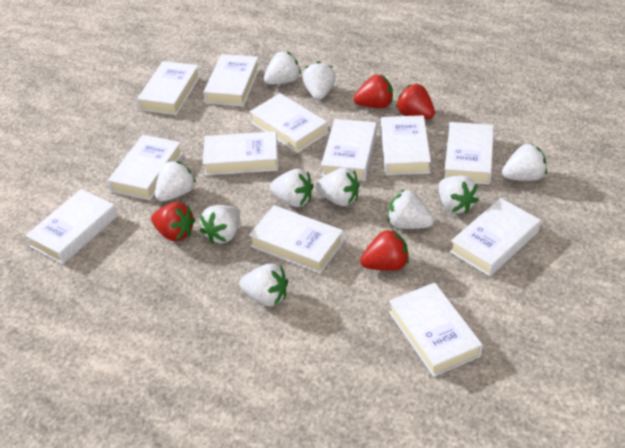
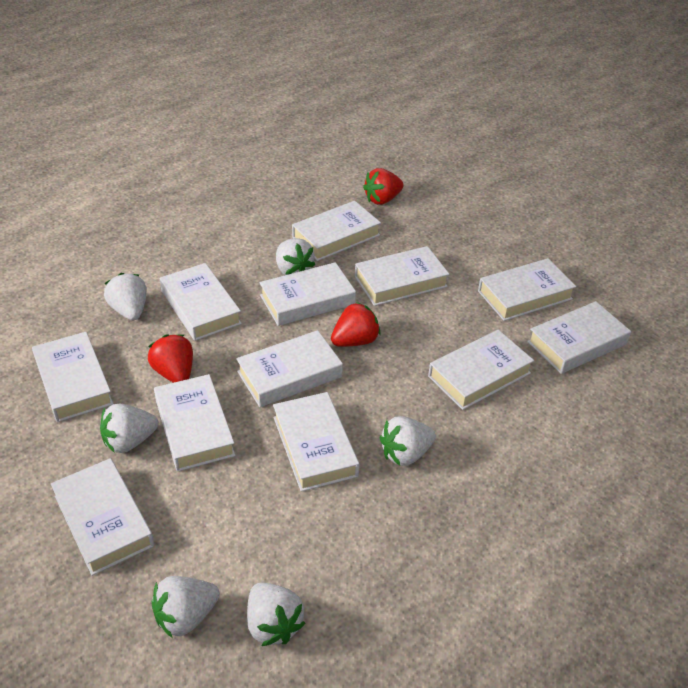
red strawberry: [151,202,196,241] [353,75,393,108] [360,229,409,271] [396,84,435,119] = 4 -> [148,334,193,383] [331,302,380,347] [363,168,404,205] = 3
white strawberry: [155,161,196,201] [200,205,240,244] [239,264,288,306] [264,51,301,85] [270,169,314,207] [303,61,336,100] [315,168,360,206] [388,189,434,229] [439,175,479,214] [502,143,547,181] = 10 -> [100,404,159,453] [104,273,147,320] [152,576,220,638] [247,583,305,646] [276,238,315,275] [380,416,436,466] = 6

